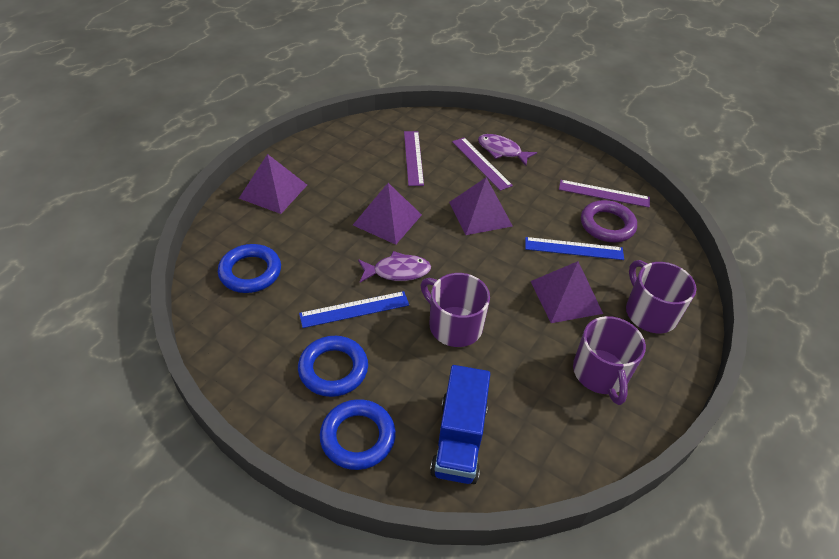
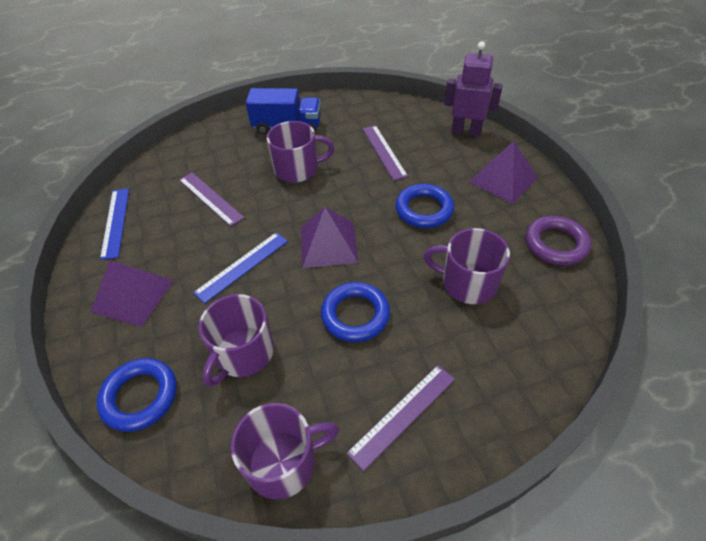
purple fish: [358,251,431,283] [478,134,537,166] = 2 -> none = 0
purple mug: [420,273,490,347] [573,316,646,405] [626,260,696,333] = 3 -> [199,294,274,387] [231,403,339,499] [267,121,334,183] [424,228,510,304] = 4
purple pyramid: [239,154,307,214] [353,183,422,245] [449,177,513,235] [531,261,603,323] = 4 -> [91,260,174,327] [301,207,359,268] [469,141,538,204] = 3
purple robot: none = 0 -> [444,42,502,137] = 1

